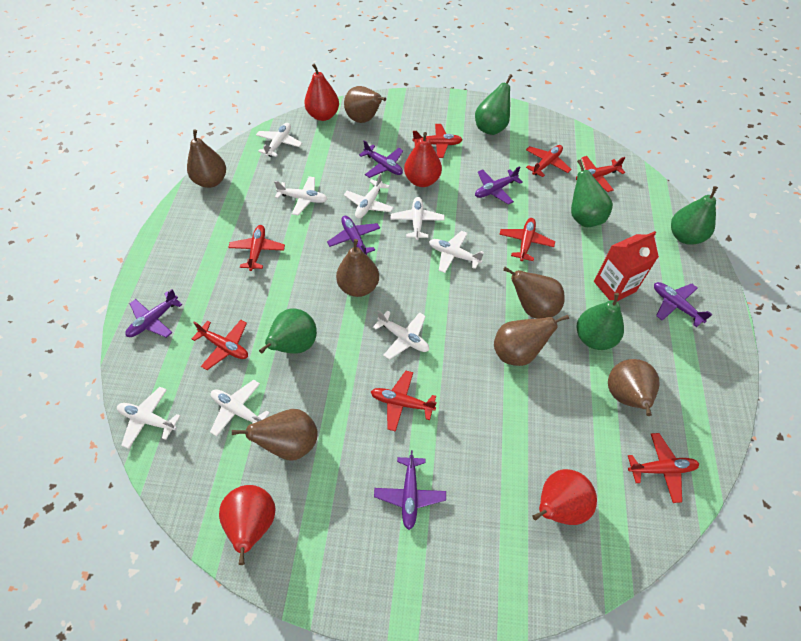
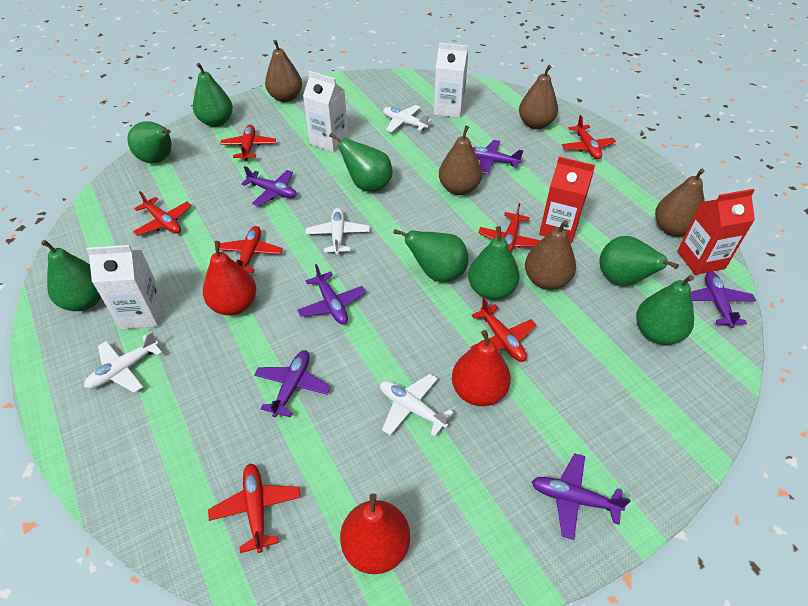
brown pear: [187,129,226,188] [232,409,318,461] [336,239,379,297] [344,86,386,123] [494,315,569,366] [503,267,565,319] [608,359,659,416] = 7 -> [265,40,302,102] [439,126,482,195] [519,65,558,129] [525,220,576,290] [655,169,705,237] = 5
green pear: [259,308,317,354] [475,74,513,135] [571,159,613,227] [577,293,624,350] [671,186,718,245] = 5 -> [41,240,101,311] [127,121,171,163] [193,63,233,127] [329,133,392,192] [393,229,468,282] [468,226,520,300] [599,236,679,286] [636,275,694,345] = 8
red carton: [594,231,659,301] = 1 -> [539,157,595,244] [677,189,755,275] = 2
red pear: [219,485,276,565] [304,63,339,121] [404,132,442,187] [532,469,597,525] = 4 -> [203,241,256,315] [340,493,410,574] [452,330,511,406] = 3
red plane: [192,320,248,370] [228,225,285,271] [371,371,437,432] [413,124,463,158] [499,218,555,261] [526,145,572,177] [576,156,626,192] [628,433,699,503] = 8 -> [133,191,192,236] [208,463,301,553] [219,226,283,273] [220,125,276,161] [470,298,537,362] [478,203,541,253] [562,115,616,159] = 7
white carton: none = 0 -> [86,245,164,330] [303,71,348,152] [434,43,468,118] = 3
white plane: [117,387,181,449] [210,380,270,437] [256,123,302,157] [274,176,327,215] [344,173,394,219] [373,310,429,360] [391,197,445,240] [429,231,484,273] = 8 -> [84,331,162,393] [306,208,370,255] [380,374,454,436] [383,105,432,132] = 4

